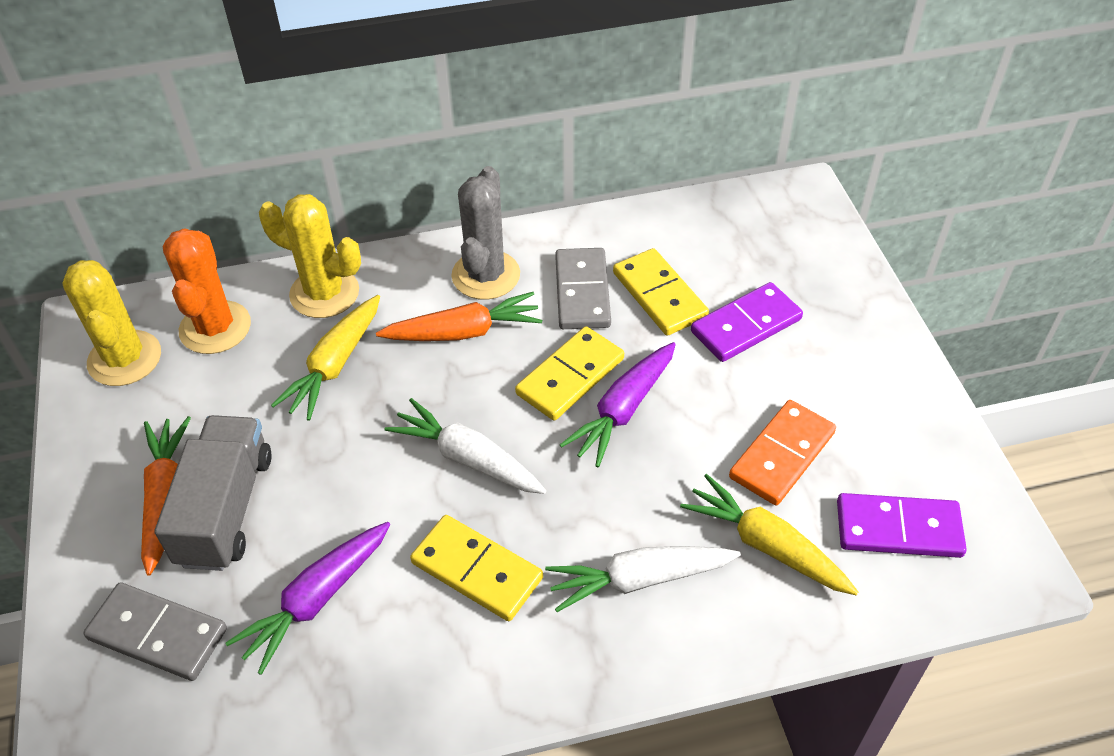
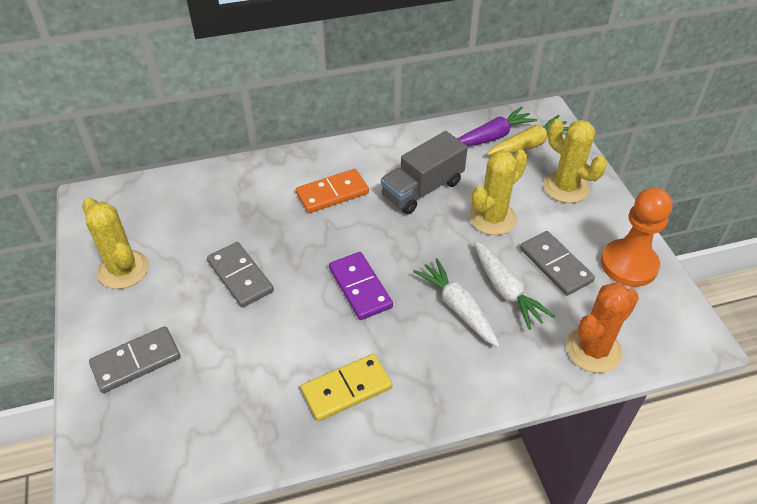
grey cactus: [451,166,520,300] = 1 -> none = 0
grey domino: [83,582,227,681] [555,248,611,329] = 2 -> [89,326,181,393] [207,242,274,308] [520,231,595,296] = 3
orange carrot: [141,416,191,575] [376,292,542,341] = 2 -> none = 0
orange pawn: none = 0 -> [601,188,673,287] = 1
purple carrot: [226,522,390,675] [560,342,676,467] = 2 -> [457,107,537,146] = 1
purple domino: [691,282,803,362] [837,493,967,558] = 2 -> [329,252,393,320] = 1
yellow cactus: [62,260,161,386] [259,194,361,318] = 2 -> [82,197,149,289] [469,150,528,235] [543,119,607,203] = 3
yellow carrot: [271,295,380,421] [680,474,858,595] = 2 -> [487,115,569,155] = 1
yellow domino: [410,515,543,621] [515,326,624,421] [613,248,709,336] = 3 -> [301,354,393,421] = 1

